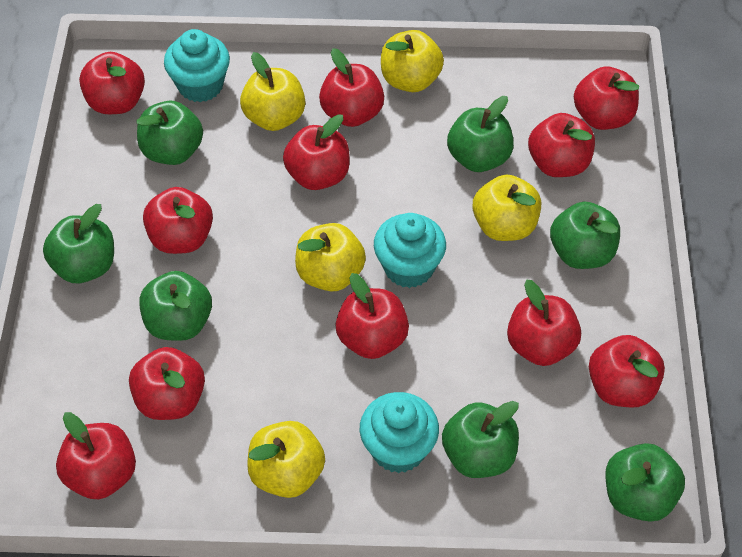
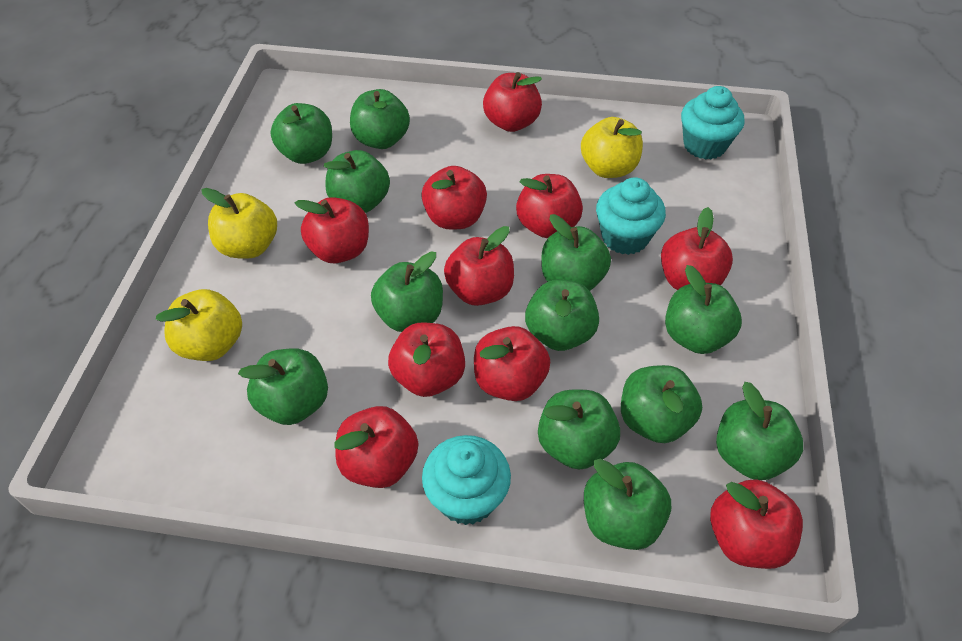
green apple: [43,204,114,283] [137,101,203,165] [139,271,212,341] [442,401,519,478] [447,96,514,172] [550,202,620,269] [605,443,685,522] = 7 -> [238,348,328,425] [270,103,332,164] [324,150,390,213] [350,89,410,149] [371,252,443,332] [525,280,599,351] [538,390,620,470] [541,214,611,291] [584,459,671,550] [621,365,702,443] [665,265,742,354] [716,382,803,480] = 12
red apple: [56,412,136,499] [79,52,145,114] [129,347,205,420] [143,187,213,254] [283,114,350,190] [319,48,384,127] [335,273,409,359] [507,280,581,366] [528,113,595,177] [574,66,639,130] [589,335,665,407] = 11 -> [295,197,369,263] [334,406,418,488] [388,323,465,397] [421,166,487,229] [444,226,514,306] [474,326,550,401] [483,72,542,132] [516,174,583,238] [661,207,733,290] [710,479,803,569] = 10
yellow apple: [240,52,305,131] [247,421,325,498] [295,223,366,292] [381,30,444,92] [473,175,541,241] = 5 -> [156,289,242,361] [201,188,277,259] [581,117,643,178] = 3

